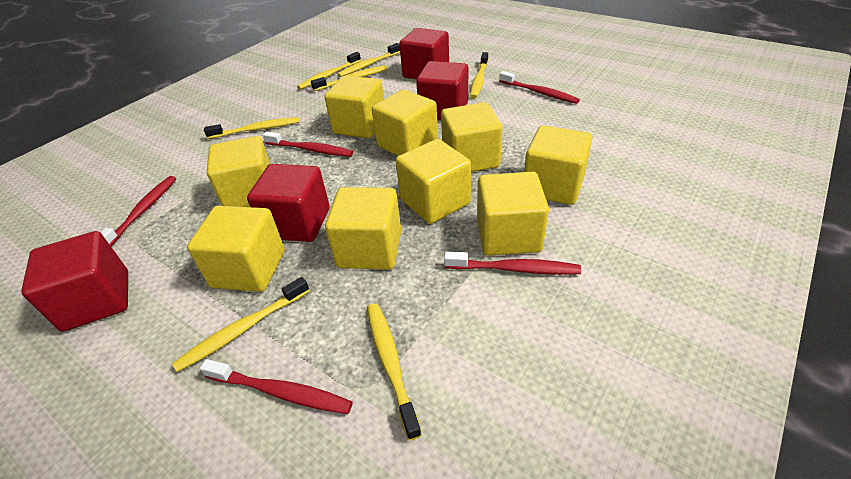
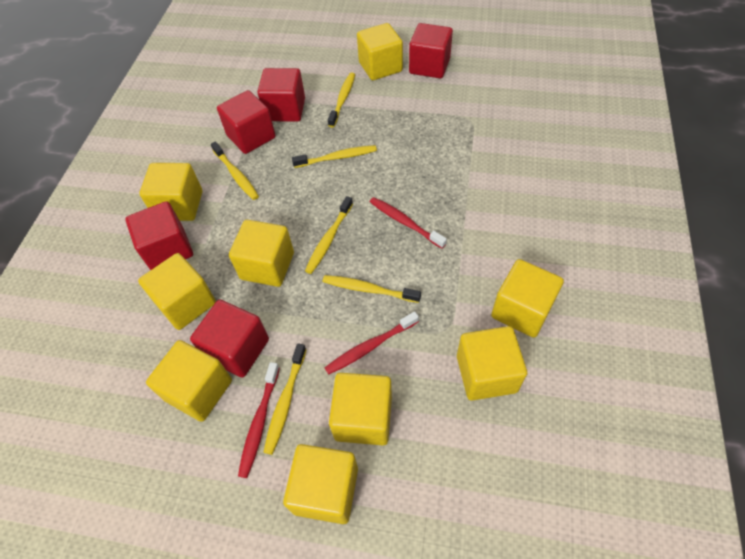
red cube: [21,231,128,332] [247,164,330,242] [399,28,449,79] [416,61,468,120] = 4 -> [125,201,193,270] [190,300,269,378] [217,90,276,154] [257,68,305,122] [409,23,453,78] = 5
red toothbrush: [101,176,176,246] [200,359,353,414] [263,131,353,157] [444,252,581,275] [499,71,580,104] = 5 -> [238,362,280,478] [325,311,419,375] [370,197,447,249] = 3
yellow toothbrush: [172,277,310,372] [204,117,300,139] [297,52,361,90] [311,65,388,91] [337,43,400,77] [367,303,422,441] [470,52,488,98] = 7 -> [211,142,259,200] [263,343,307,455] [292,145,377,168] [305,196,353,274] [323,275,421,303] [328,72,355,128] = 6

